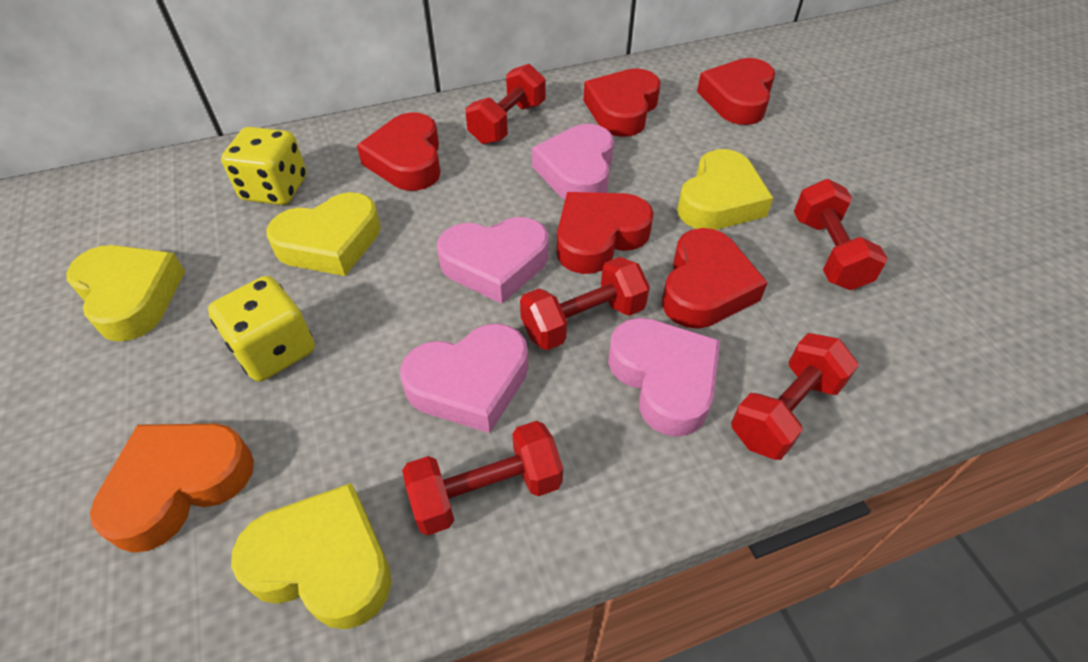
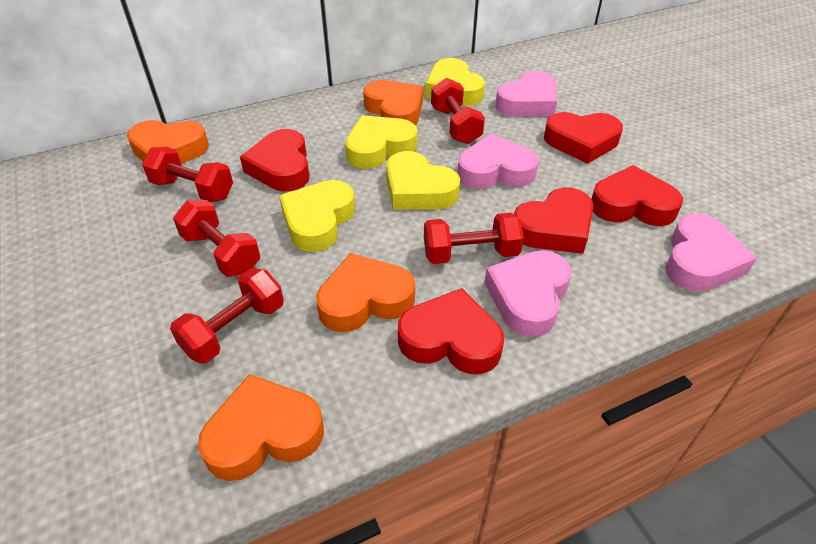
orange heart: [90,424,254,553] = 1 -> [127,120,209,164] [198,374,324,481] [316,253,415,332] [363,80,423,125] = 4
yellow dice: [208,276,315,382] [221,127,307,205] = 2 -> none = 0

